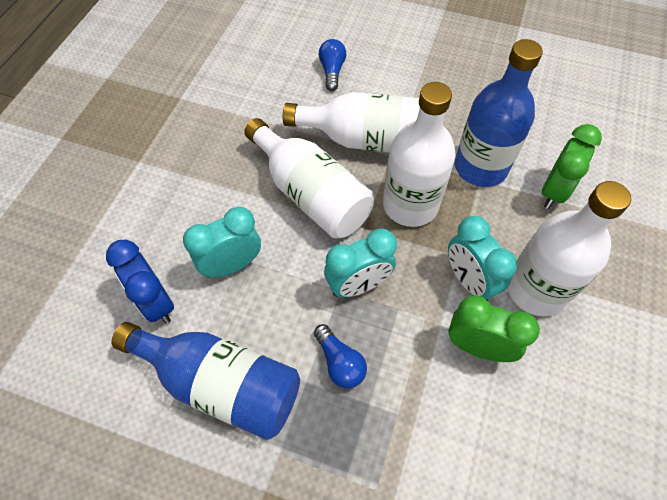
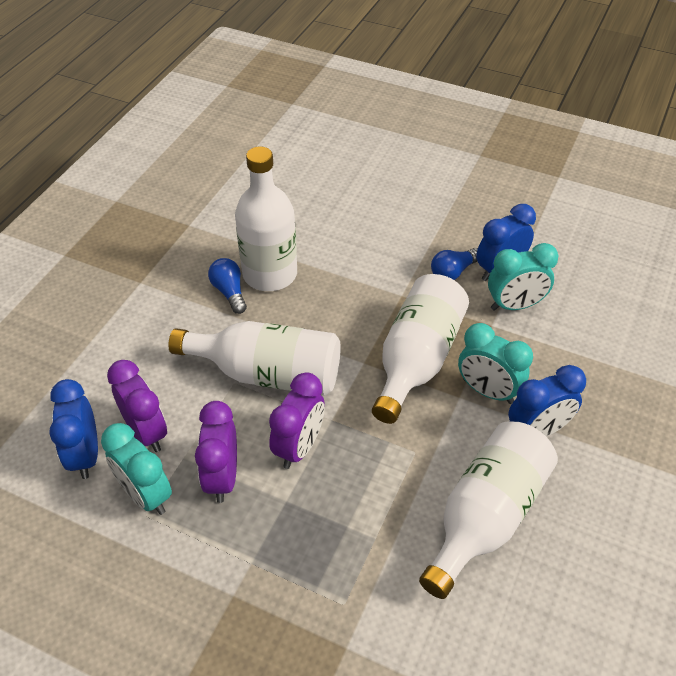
blue bottle: [111,322,300,440] [455,39,543,187] = 2 -> none = 0
blue clock: [106,240,174,324] = 1 -> [49,379,98,479] [476,204,536,281] [508,365,586,437] = 3
green clock: [448,296,540,362] [542,124,602,209] = 2 -> none = 0
purple clock: none = 0 -> [107,360,167,452] [195,401,237,503] [269,372,325,469] = 3

